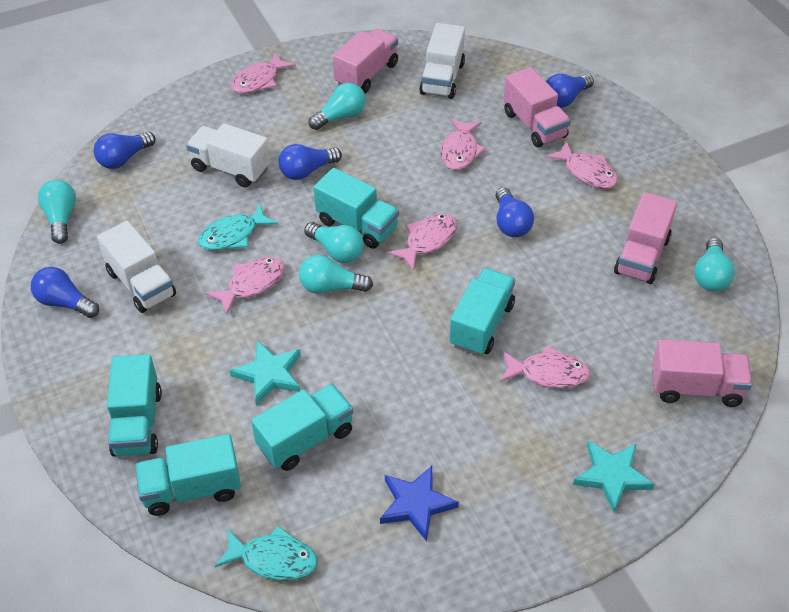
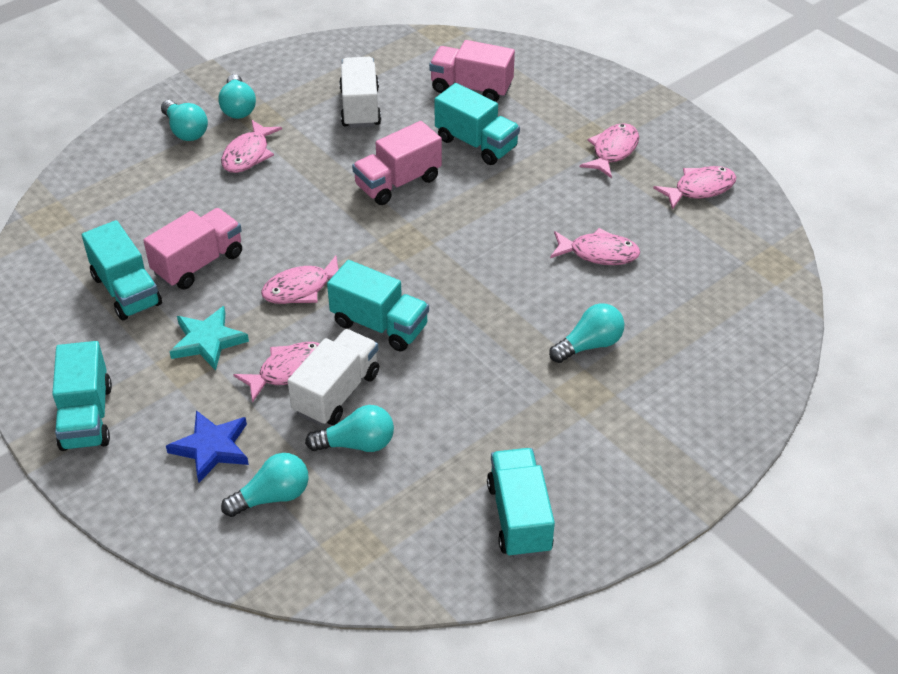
blue light bulb: [31,267,99,318] [93,132,156,169] [278,144,342,180] [496,187,534,237] [546,74,594,108] = 5 -> none = 0
pink truck: [333,29,398,93] [504,67,571,147] [614,192,677,284] [652,339,752,407] = 4 -> [143,208,242,289] [352,121,442,205] [429,40,515,102] = 3
turquoise fish: [198,203,278,251] [215,526,317,581] = 2 -> none = 0
turquoise star: [230,341,301,405] [573,441,655,512] = 2 -> [170,306,249,370] = 1
white truck: [97,221,176,313] [186,123,270,188] [419,23,465,99] = 3 -> [288,329,379,426] [339,57,381,128] = 2

